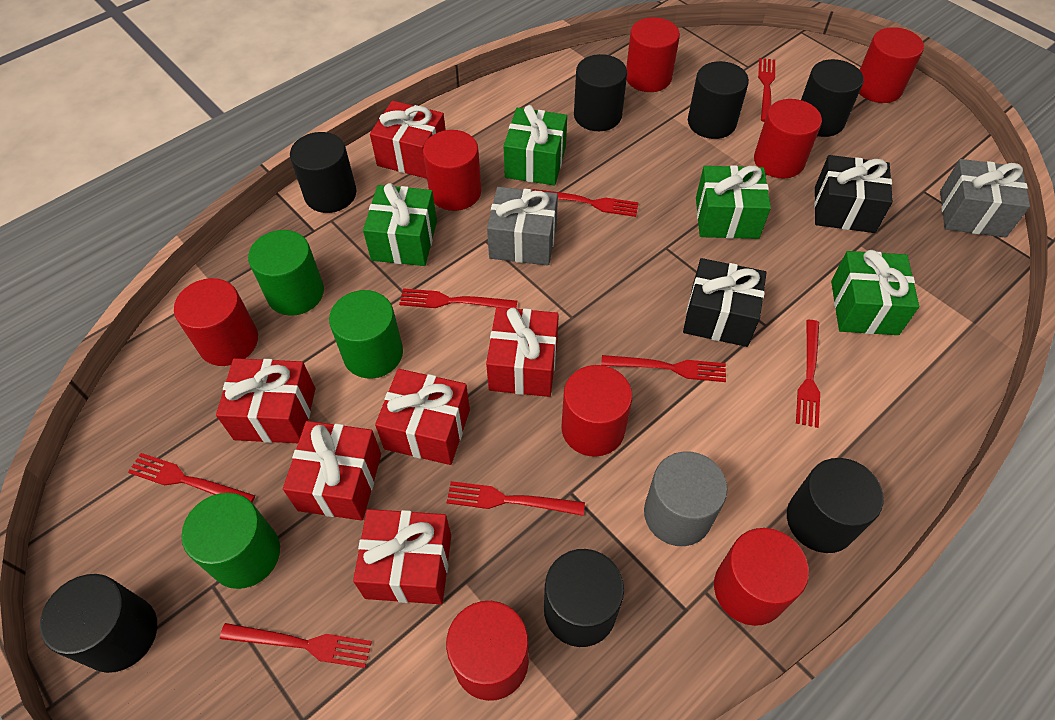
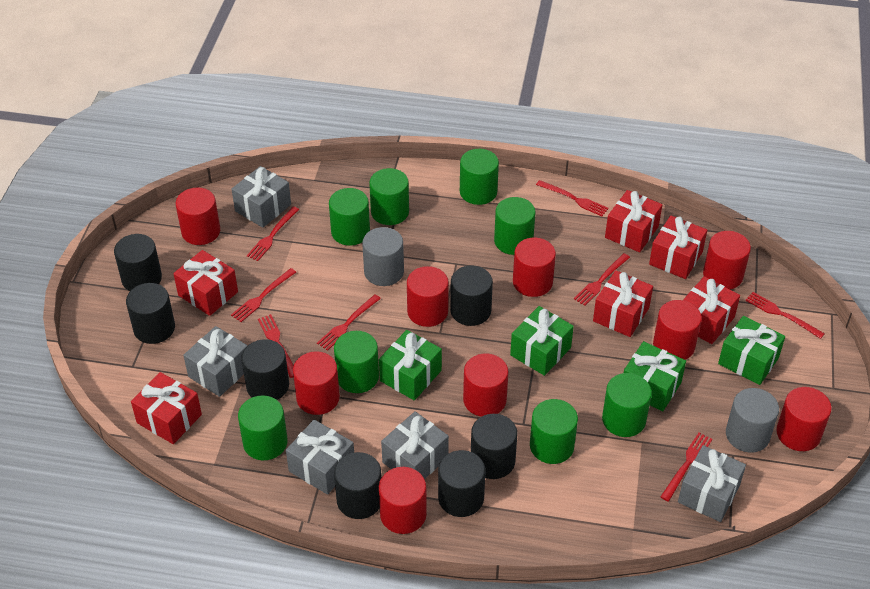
black gift: [683,258,767,347] [814,155,893,233] = 2 -> none = 0
green cylinder: [181,493,280,589] [248,230,324,316] [329,290,403,379] = 3 -> [238,395,288,460] [329,188,370,246] [334,331,379,393] [369,168,409,225] [460,149,499,205] [494,197,536,255] [530,399,578,464] [602,373,652,437] = 8
grey cylinder: [644,451,727,546] = 1 -> [362,227,404,286] [726,388,779,453] = 2
grey gift: [487,187,558,266] [940,159,1030,238] = 2 -> [183,326,247,397] [232,166,291,228] [286,420,354,495] [381,411,449,479] [678,445,746,522] = 5
red cylinder: [174,278,258,366] [423,130,481,211] [446,601,529,701] [561,365,632,457] [626,17,680,92] [714,528,809,626] [754,99,822,178] [859,27,924,103] = 8 -> [176,188,220,245] [293,351,340,415] [379,467,427,534] [407,266,449,327] [463,353,508,417] [513,238,556,297] [653,300,702,360] [703,231,751,289] [776,387,832,451] = 9

